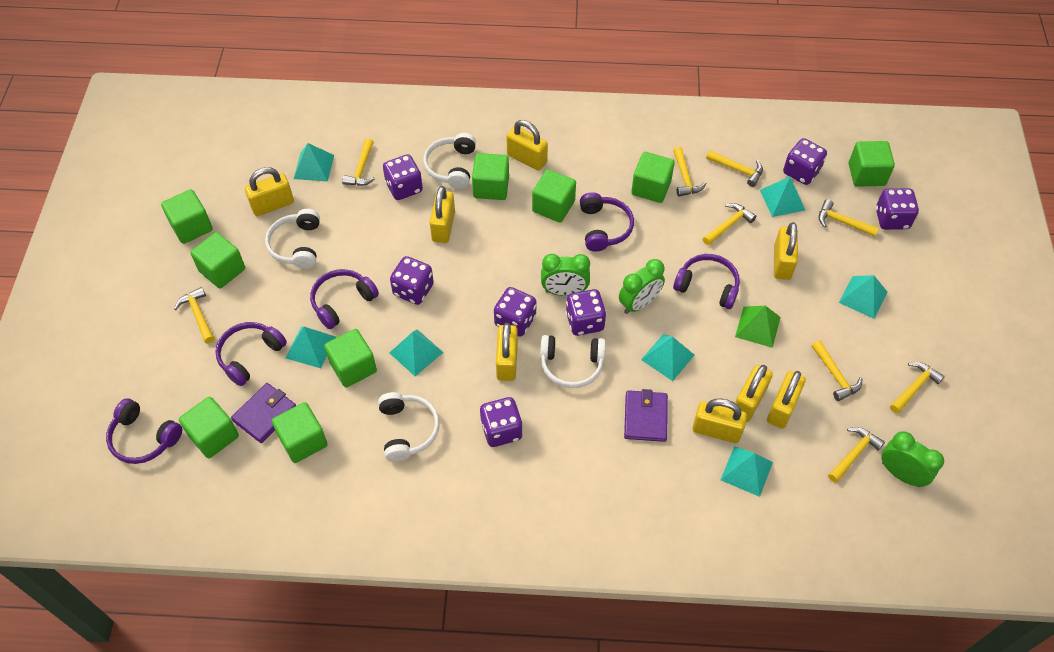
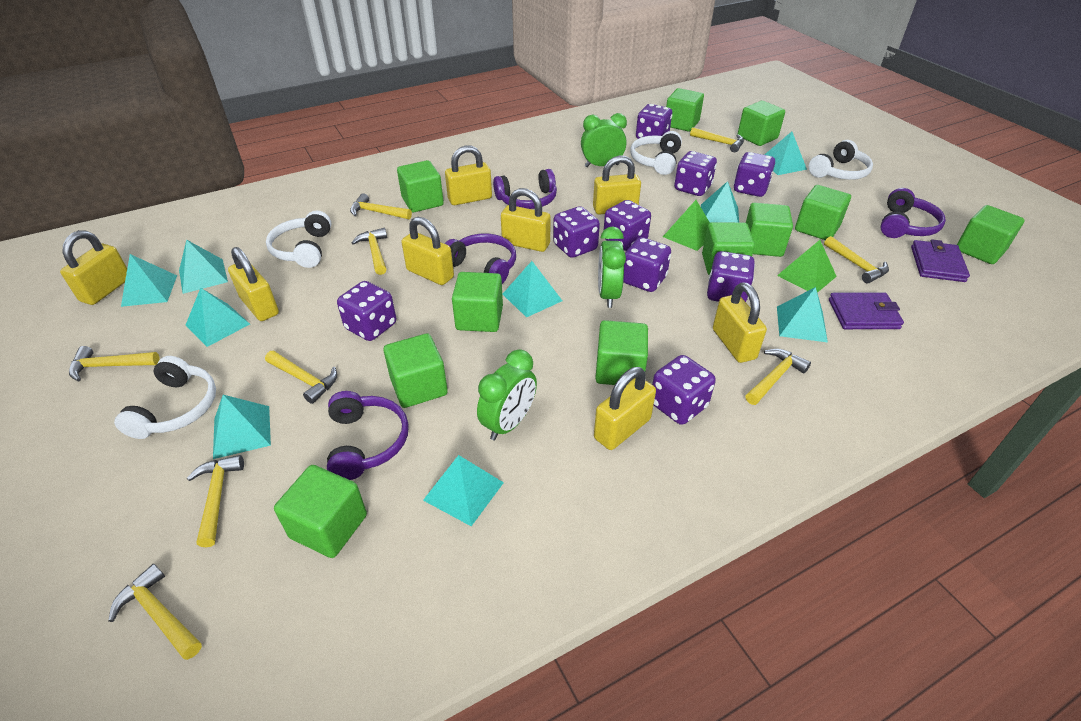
green cube: [161,189,213,244] [179,397,239,458] [190,232,245,289] [272,402,327,463] [324,329,377,387] [472,153,509,200] [532,170,576,222] [631,152,675,203] [849,141,895,187] = 9 -> [274,465,367,558] [383,333,448,408] [397,160,444,212] [452,272,503,332] [595,320,648,385] [666,88,704,132] [702,222,755,275] [738,101,785,146] [746,203,793,257] [795,185,851,240] [957,205,1025,264] = 11
green pyramid: [735,306,781,348] = 1 -> [663,200,710,251] [777,240,837,293] = 2
purple dice: [383,154,423,200] [390,256,434,305] [480,397,523,447] [494,287,536,337] [566,289,606,336] [783,138,827,185] [876,188,919,230] = 7 -> [337,281,396,341] [553,206,600,258] [604,200,651,251] [623,237,671,292] [636,104,672,139] [652,355,716,425] [674,151,717,196] [707,251,755,302] [733,152,775,197] = 9
purple headphones: [106,398,182,464] [215,322,287,386] [310,269,379,329] [580,192,634,252] [673,254,740,309] = 5 -> [327,391,409,480] [445,233,516,284] [493,169,557,209] [880,188,946,238] = 4
turquoise pyramid: [286,326,336,368] [294,143,334,182] [389,329,444,376] [641,334,694,381] [721,446,773,497] [760,177,805,217] [839,275,887,319] = 7 -> [121,254,177,307] [179,240,228,294] [186,287,250,347] [213,395,271,459] [423,455,504,526] [503,261,562,318] [701,181,739,223] [764,132,807,175] [777,287,828,342] = 9

